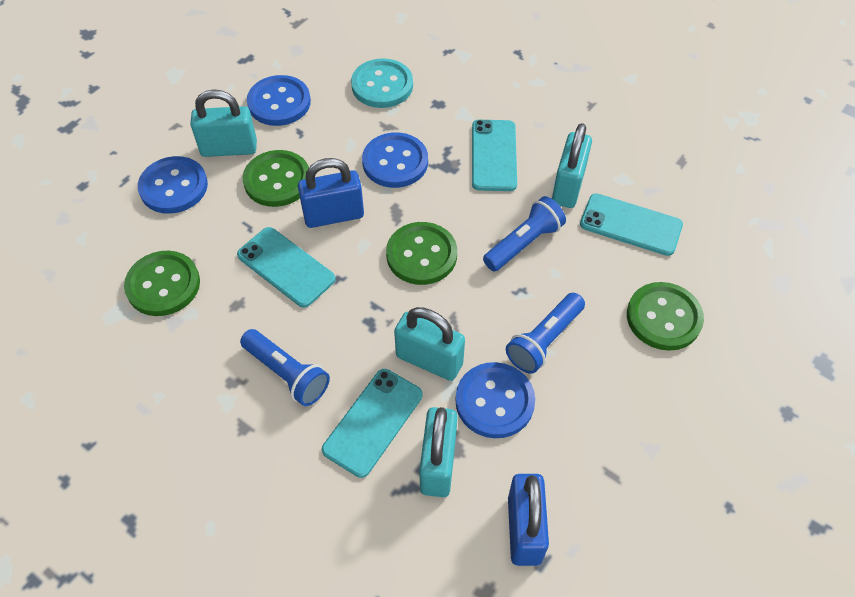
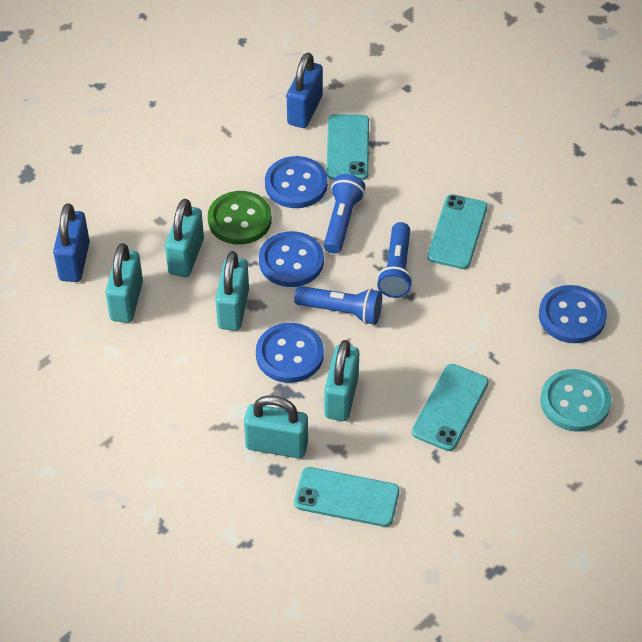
green button: [124,251,200,316] [243,150,309,207] [386,222,457,285] [627,282,704,351] = 4 -> [208,191,272,245] = 1
turquoise padlock: [190,89,257,157] [394,307,465,381] [419,407,458,497] [552,123,592,208] = 4 -> [105,243,143,323] [165,199,204,277] [215,251,249,331] [244,395,308,458] [324,340,359,421] = 5

